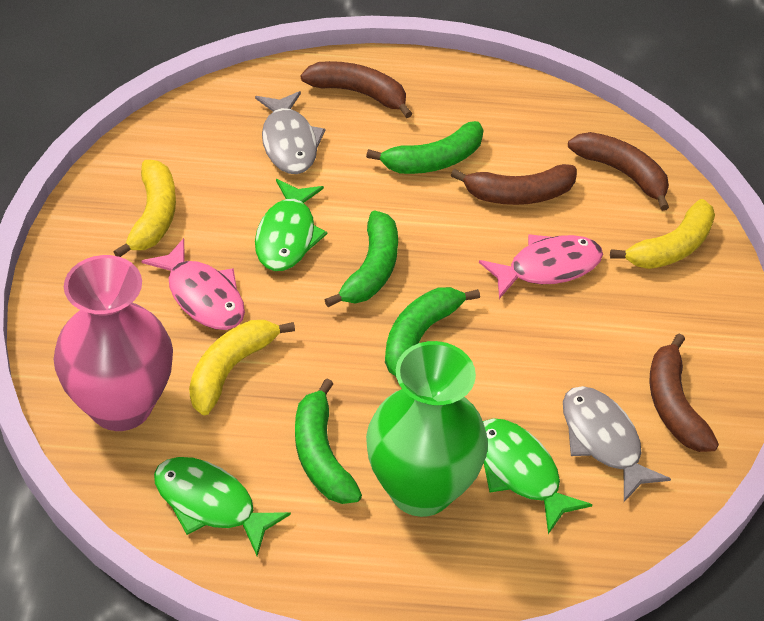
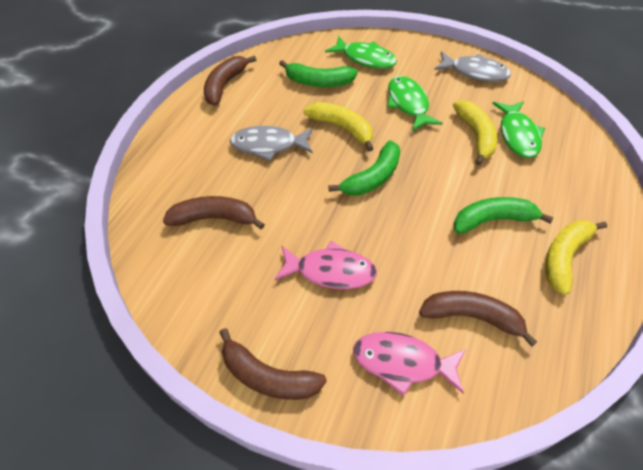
green banana: [295,379,362,504] [325,210,398,307] [366,121,484,174] [385,287,480,376] = 4 -> [279,60,358,87] [328,140,400,196] [453,197,554,234] = 3
green vase: [366,341,488,517] = 1 -> none = 0
pink vase: [54,255,173,431] = 1 -> none = 0

